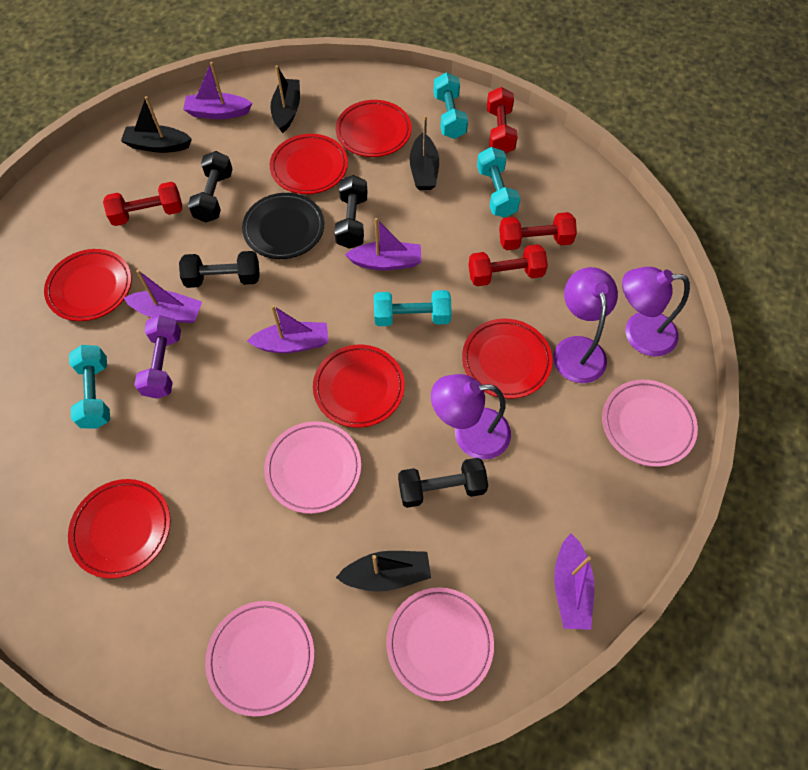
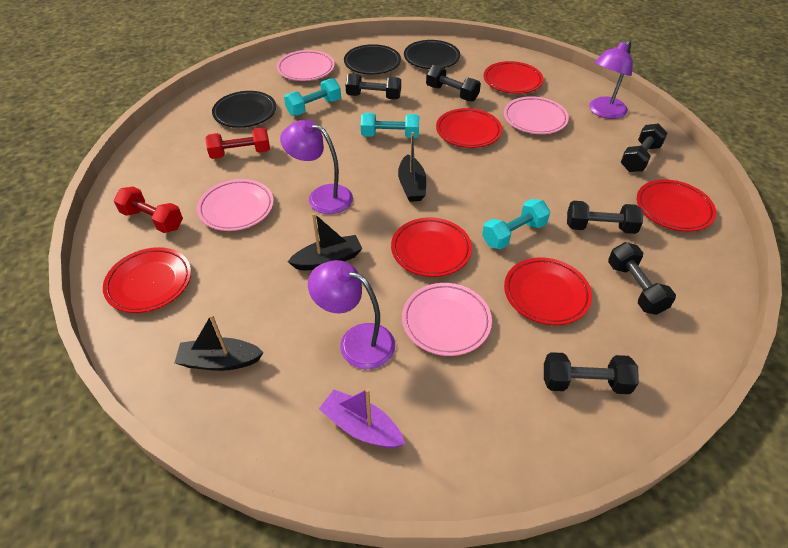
black boat: [121,96,192,153] [270,65,300,133] [336,551,431,592] [409,115,439,190] = 4 -> [175,314,264,371] [288,213,362,270] [398,132,426,202] = 3
black dumbbell: [179,251,260,288] [188,151,232,223] [334,175,368,249] [398,458,488,508] = 4 -> [345,74,401,99] [426,65,481,102] [544,352,639,394] [567,201,643,234] [608,242,676,315] [621,123,668,172] = 6
black plate: [242,193,324,259] = 1 -> [212,91,276,128] [344,44,401,75] [404,40,460,69] = 3
purple boat: [124,270,202,323] [183,62,252,119] [247,305,328,353] [345,218,421,270] [554,533,594,630] = 5 -> [319,388,405,448] = 1
purple dumbbell: [134,315,181,399] = 1 -> none = 0
red dumbbell: [103,182,182,226] [468,244,548,286] [487,87,518,153] [499,212,577,250] = 4 -> [114,187,183,233] [205,127,270,159] = 2
turquoise dumbbell: [69,345,110,429] [374,290,452,326] [433,73,468,139] [477,147,520,218] = 4 -> [284,78,341,116] [361,113,420,138] [482,199,550,250] = 3

